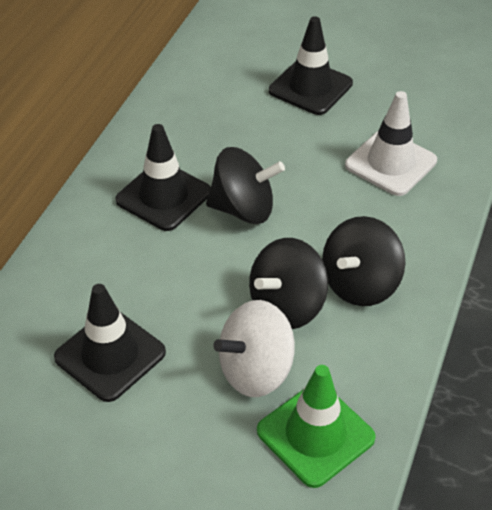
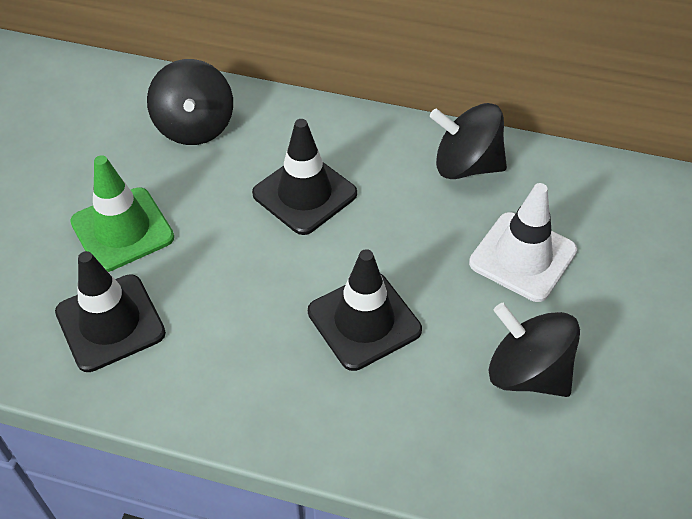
white spinning top: [213,300,295,397] = 1 -> none = 0

